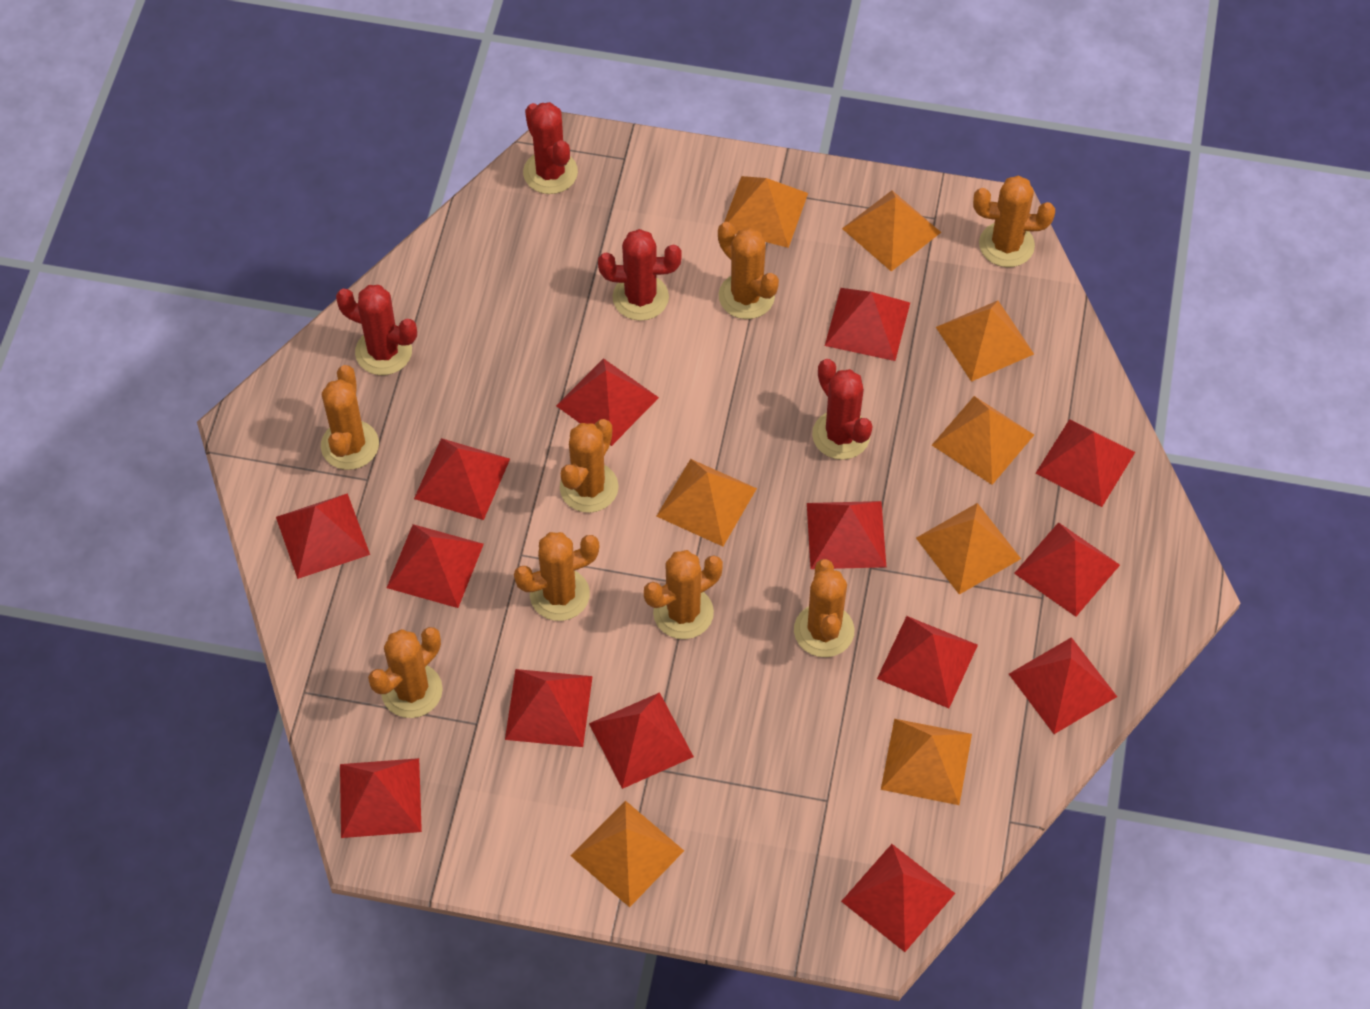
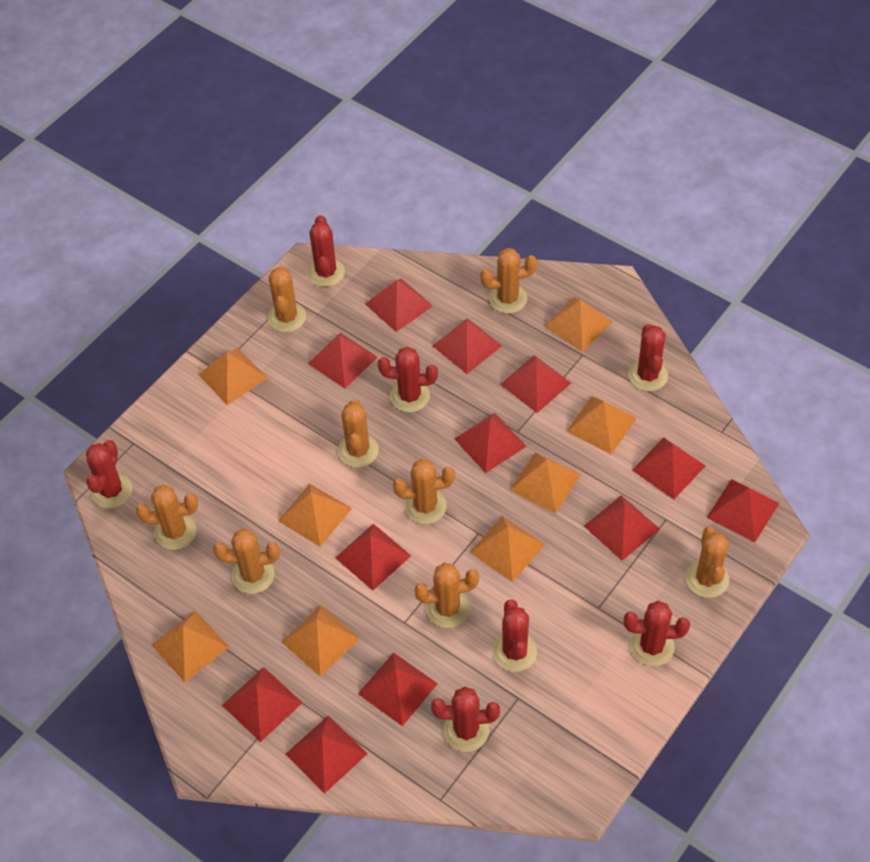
red cactus: [336,285,417,375] [523,102,578,194] [598,229,682,321] [812,359,873,460] = 4 -> [86,440,132,509] [307,215,345,287] [378,347,438,412] [431,687,500,752] [493,600,537,672] [624,601,690,667] [628,324,668,391] = 7
red pyramid: [276,493,370,579] [340,758,422,838] [387,524,484,608] [414,438,510,520] [505,669,593,747] [556,358,659,446] [589,692,694,789] [807,501,886,569] [825,288,910,361] [841,844,955,952] [877,616,978,708] [1009,637,1117,734] [1014,522,1120,617] [1035,419,1135,507] = 14 -> [222,667,303,742] [285,715,367,794] [308,333,377,388] [335,524,411,591] [358,652,438,726] [365,278,433,332] [433,318,502,374] [454,413,527,473] [500,355,571,413] [584,495,660,561] [632,437,706,499] [706,479,779,542] = 12

